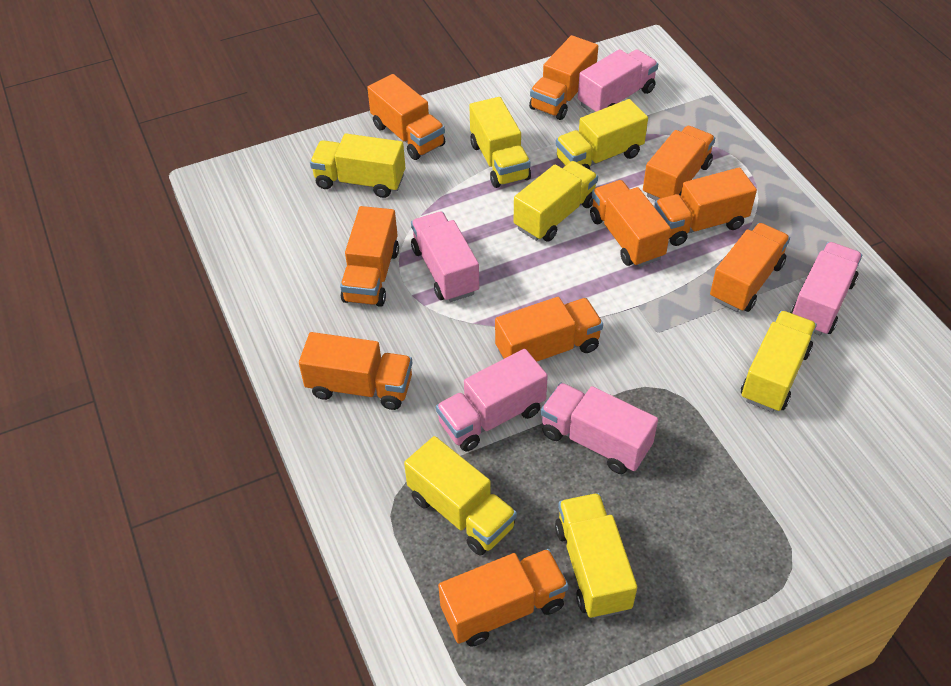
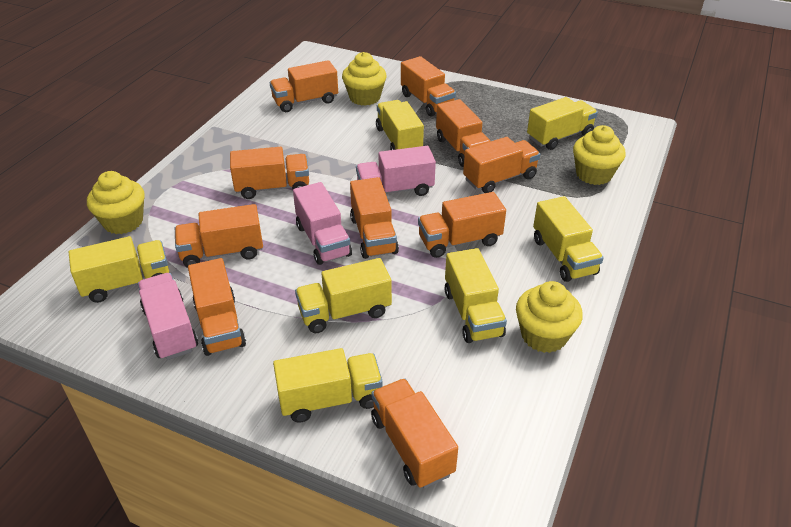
pink truck: [411,212,479,302] [436,349,548,452] [541,383,658,474] [578,49,658,113] [790,242,862,335] = 5 -> [138,273,198,360] [293,182,352,265] [356,146,436,196] = 3
yellow cupcake: none = 0 -> [87,171,145,234] [342,52,387,106] [516,281,583,353] [573,125,626,185] = 4

